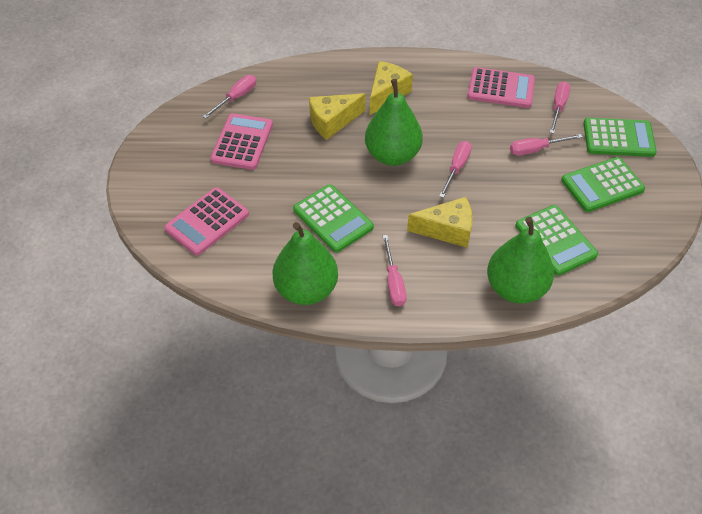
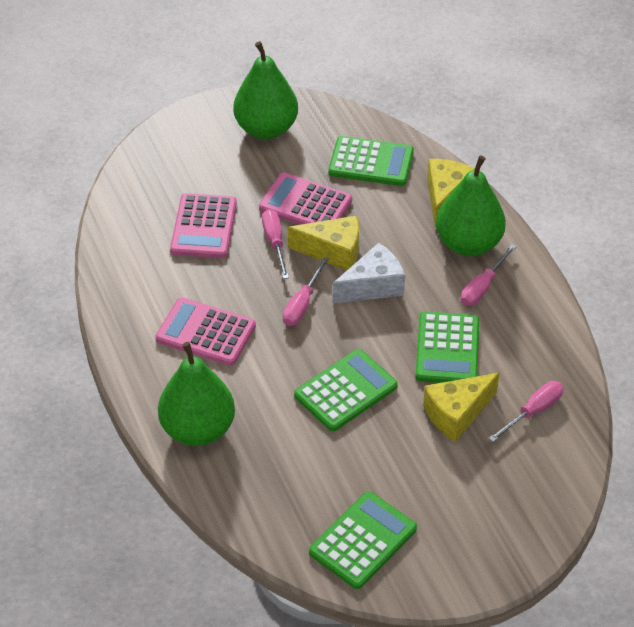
pink screwdriver: [202,75,256,119] [383,235,407,306] [439,141,472,198] [510,134,583,156] [550,81,571,134] = 5 -> [262,209,289,279] [283,257,329,326] [461,244,516,306] [489,381,564,442] = 4
white cheese: none = 0 -> [332,243,405,304] = 1

